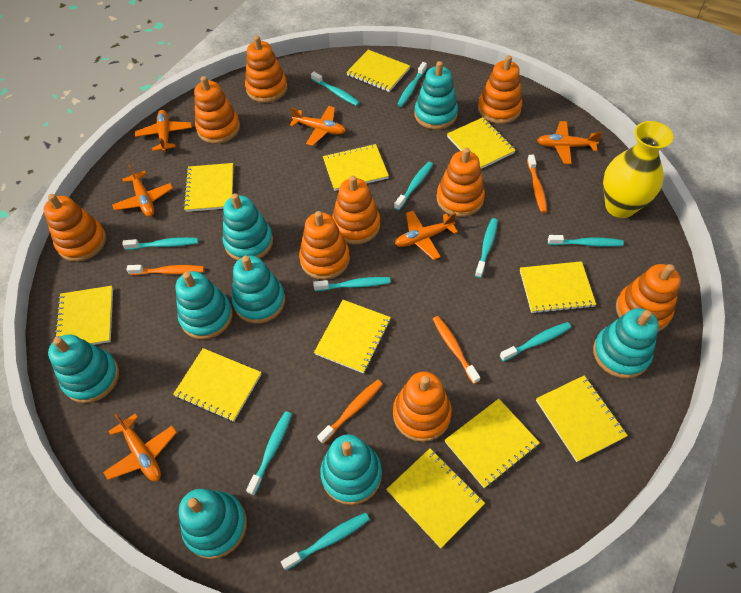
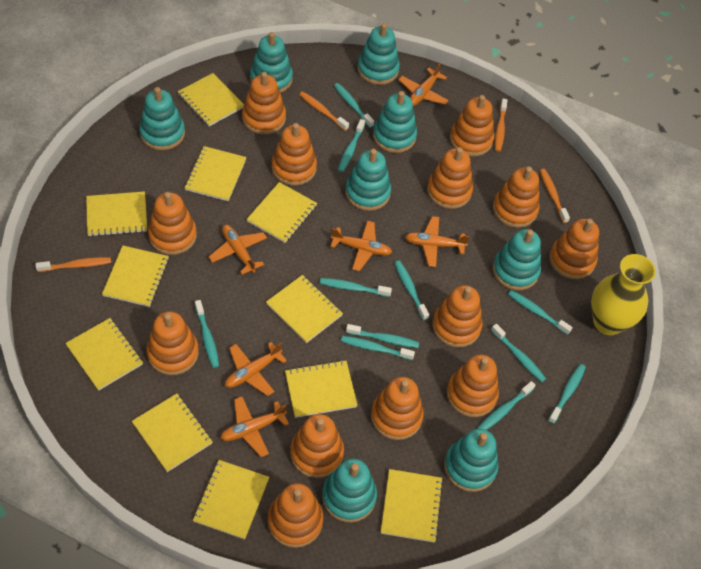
orange stacking toy: [44,194,106,262] [194,76,240,144] [245,36,287,103] [299,211,350,280] [332,176,380,244] [393,372,452,442] [437,148,485,217] [478,55,522,124] [616,264,681,332] = 9 -> [147,311,199,375] [148,192,197,255] [242,72,286,135] [268,483,323,548] [272,123,317,186] [290,414,344,478] [371,377,424,440] [427,147,473,209] [432,285,482,348] [447,355,499,417] [450,95,494,156] [493,166,539,228] [549,219,599,279] = 13
turquoise toothbrush: [122,237,198,250] [246,411,292,495] [281,512,370,570] [311,72,360,106] [313,277,391,291] [394,162,433,210] [397,62,427,107] [475,218,498,278] [500,322,571,362] [548,235,624,247] = 10 -> [195,300,219,368] [320,278,392,297] [334,83,374,128] [338,119,365,172] [341,336,415,360] [346,324,419,348] [394,260,429,320] [477,381,535,430] [491,324,546,382] [508,290,573,335] [548,364,586,424] = 11

